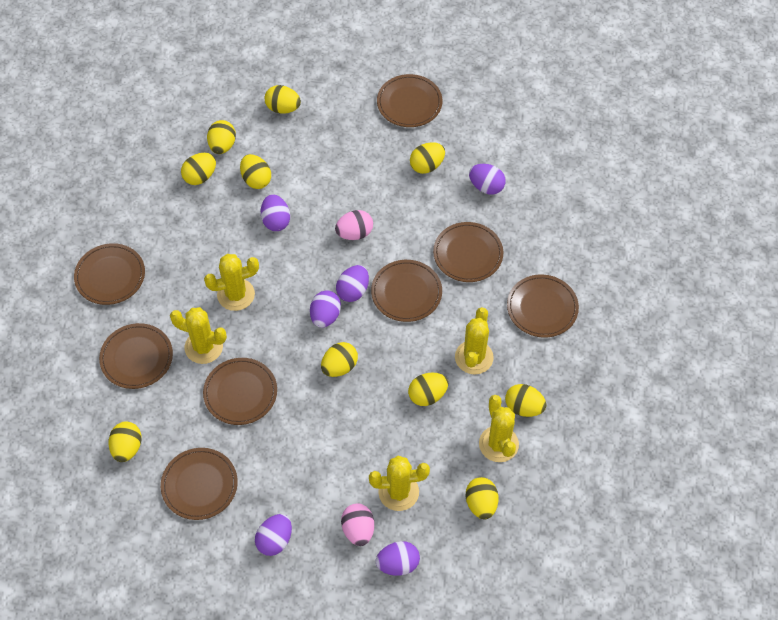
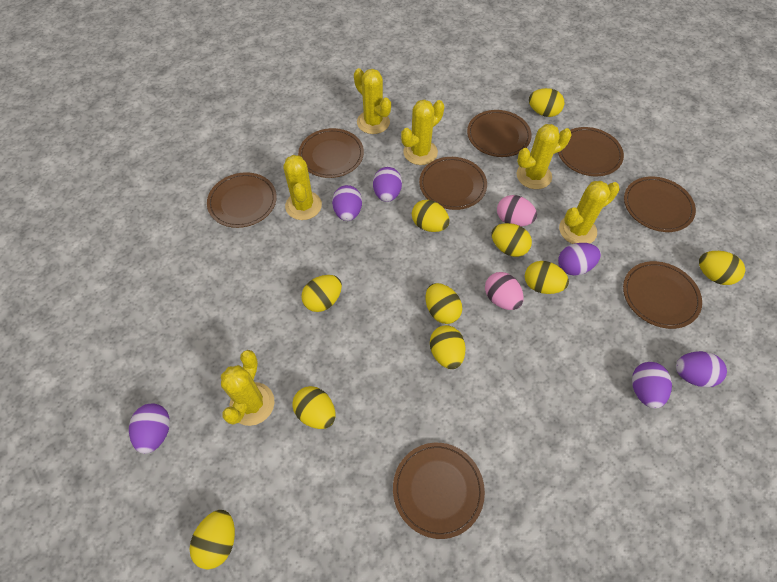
yellow cactus: [170,307,227,364] [204,254,259,311] [369,456,430,511] [455,307,494,374] [479,395,519,462] = 5 -> [221,350,274,426] [283,155,322,220] [354,68,391,134] [401,99,444,165] [517,124,571,189] [559,181,620,244] = 6

